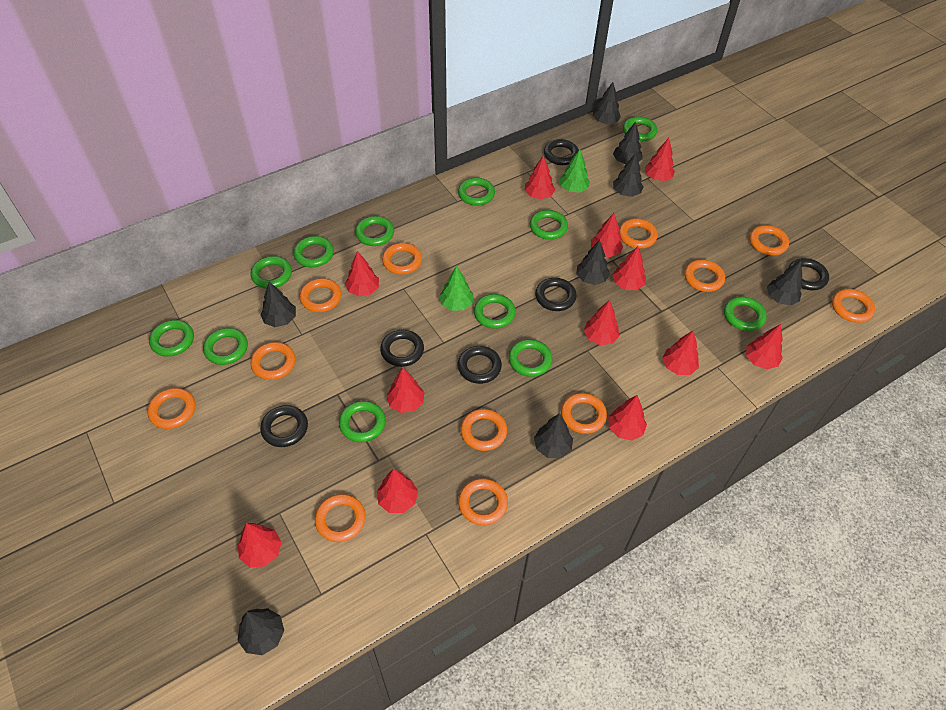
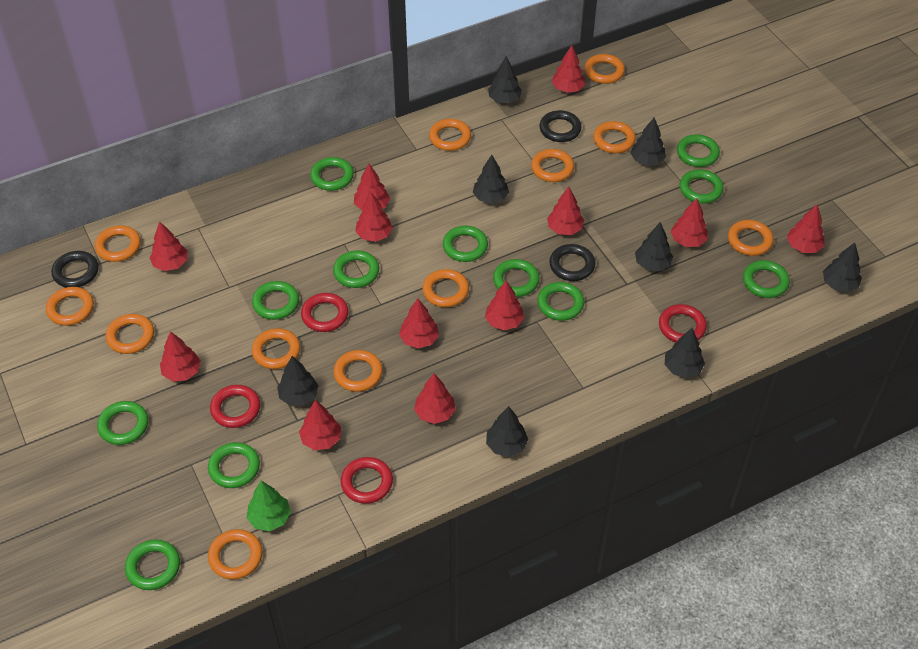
black ring: [260,405,308,447] [380,330,424,367] [458,346,502,384] [535,278,577,311] [544,139,579,165] [788,258,829,290] = 6 -> [51,251,99,288] [539,110,582,142] [549,244,595,281] = 3
green tree: [439,266,474,311] [560,149,590,193] = 2 -> [246,481,291,531] = 1
red ring: none = 0 -> [210,385,260,428] [301,293,349,332] [341,457,393,504] [659,304,707,342] = 4

